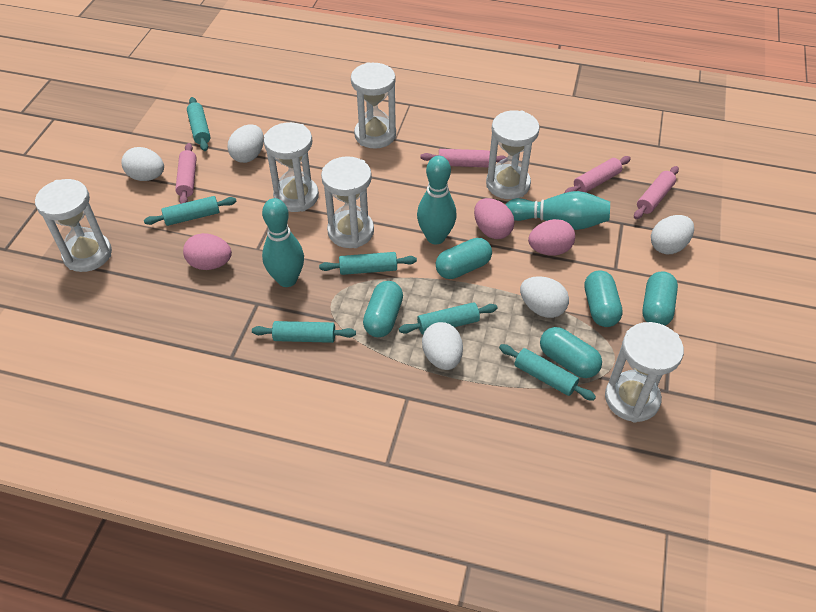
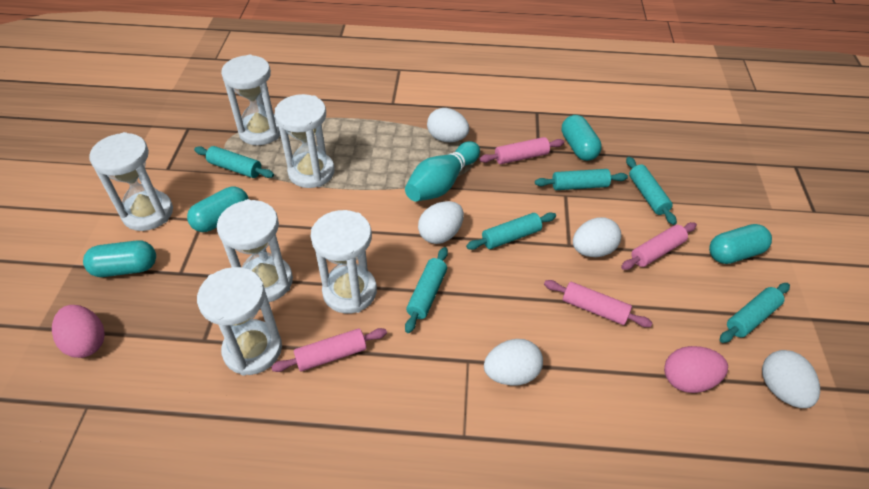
pink egg: [183,233,232,270] [474,198,515,239] [528,219,575,256] = 3 -> [52,305,105,358] [664,346,728,393] = 2
turquoise bowling pin: [262,198,304,287] [417,156,457,244] [505,191,610,230] = 3 -> [405,141,480,202] = 1
turquoise capsule: [363,281,403,337] [436,238,492,279] [540,327,602,378] [584,270,623,327] [642,271,678,326] = 5 -> [83,240,156,277] [187,187,249,232] [562,115,602,161] [709,224,772,264] = 4

